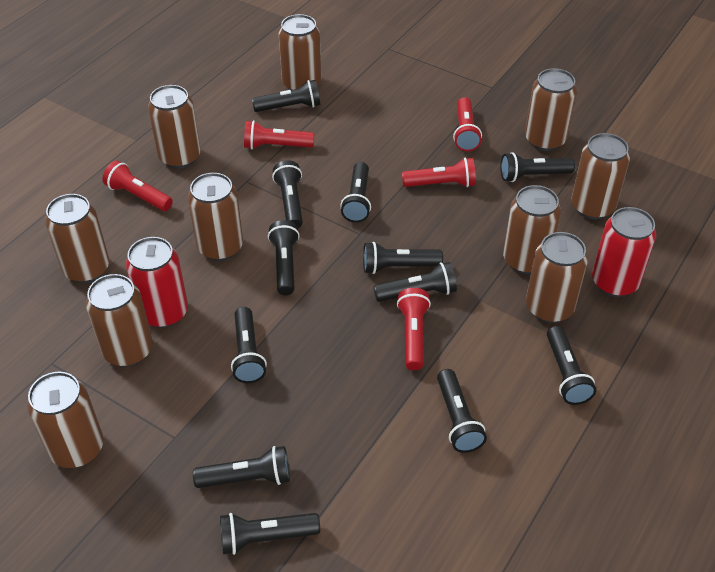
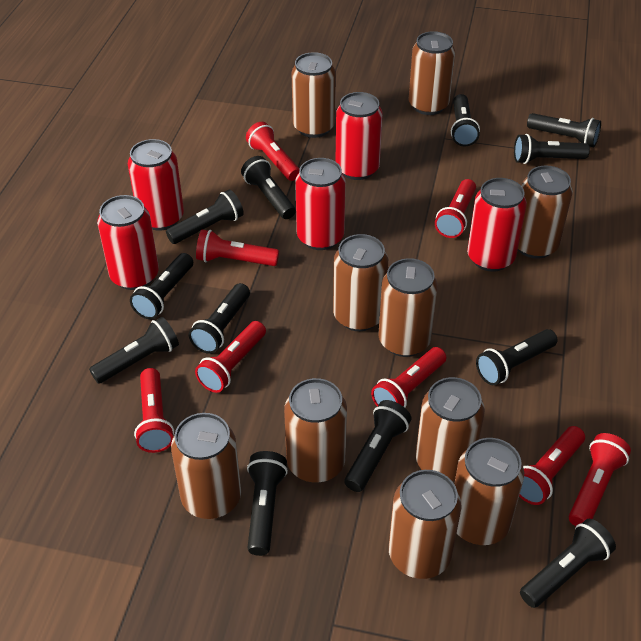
red can: [126,237,188,328] [592,207,656,297] = 2 -> [97,195,159,290] [128,139,184,230] [295,158,346,250] [336,92,383,180] [467,178,527,272] = 5
red flashlight: [103,161,173,211] [244,120,315,149] [397,288,431,370] [402,158,476,187] [453,97,482,152] = 5 -> [134,368,174,453] [195,321,266,393] [196,230,279,266] [246,122,299,181] [371,347,446,408] [435,179,476,238] [519,426,585,505] [569,433,631,526] = 8

